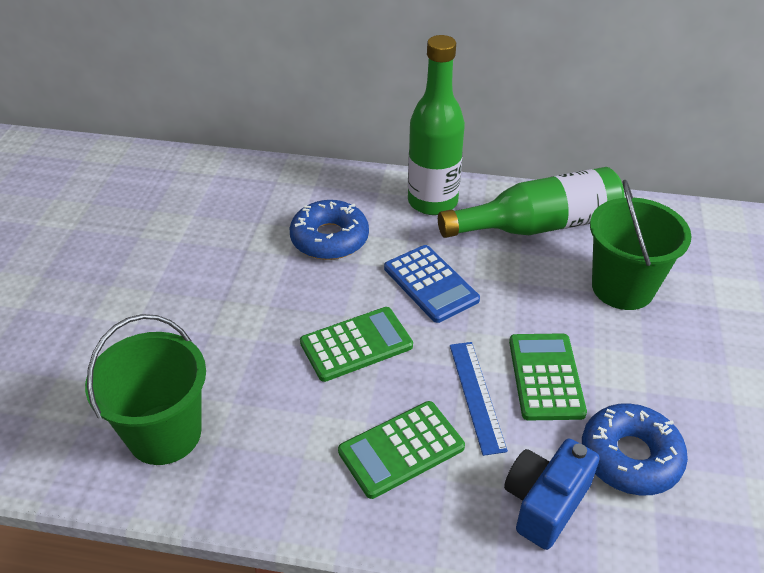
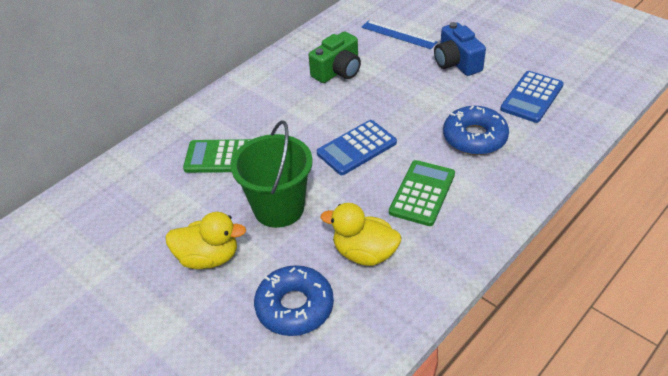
blue calculator: [384,245,480,323] = 1 -> [317,120,397,175] [500,71,564,123] = 2
green bottle: [408,35,465,215] [438,167,625,238] = 2 -> none = 0
green bucket: [85,314,206,465] [590,180,692,310] = 2 -> [231,120,313,228] = 1
green calculator: [300,307,413,382] [338,401,465,499] [509,333,587,420] = 3 -> [183,139,252,173] [389,160,455,226] = 2
green camera: none = 0 -> [309,31,361,83] = 1
yellow duck: none = 0 -> [165,212,246,269] [321,203,401,266] = 2

